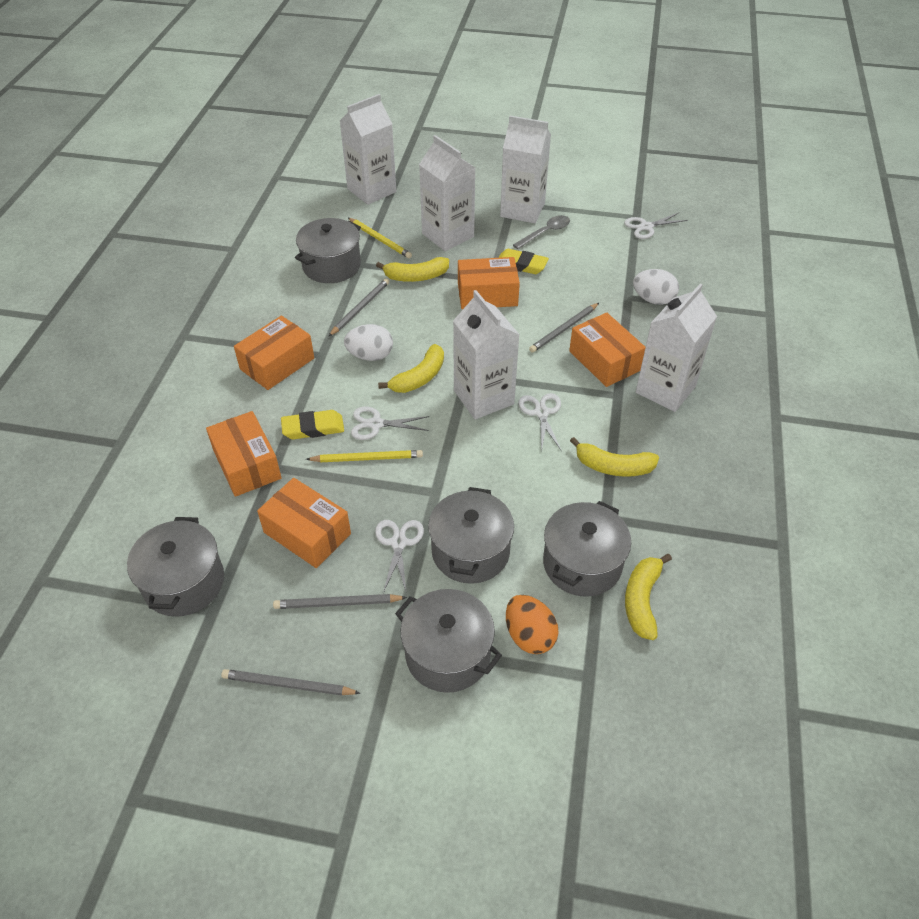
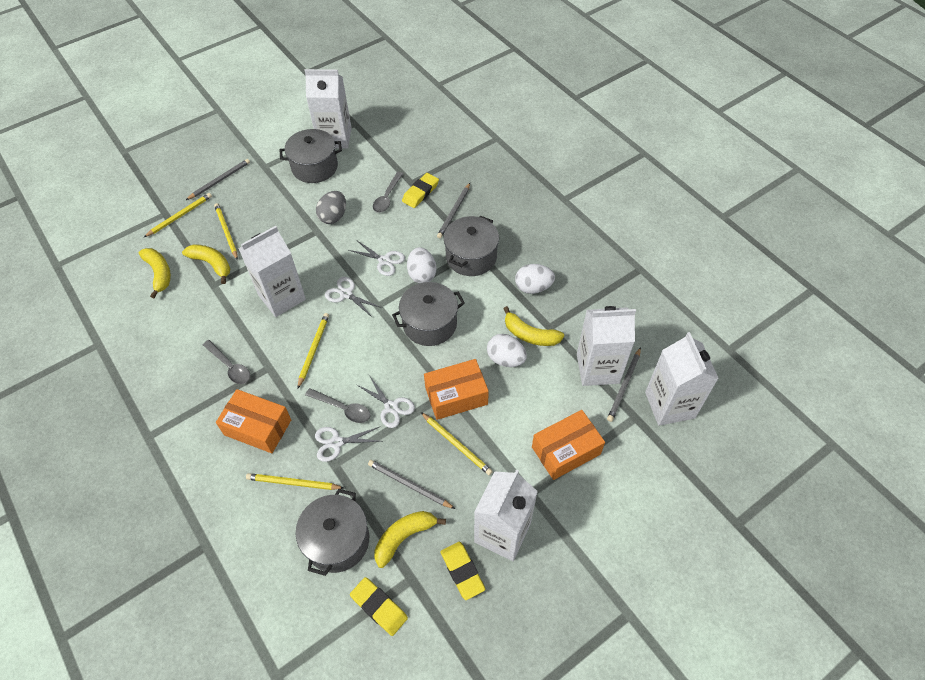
grey egg: none = 0 -> [316,191,346,224] = 1
grey pot: [127,517,224,617] [295,218,361,283] [395,589,502,693] [428,487,514,584] [543,501,631,597] = 5 -> [279,129,342,183] [295,489,369,576] [392,282,465,346] [444,216,499,276] = 4
grey spoon: [513,215,570,249] = 1 -> [203,340,250,384] [305,388,370,423] [373,172,403,213] = 3
orange box: [206,411,282,497] [234,315,314,390] [257,478,351,568] [458,257,520,309] [569,313,646,387] = 5 -> [216,389,291,453] [424,359,489,420] [532,410,605,480] = 3
orange egg: [506,595,559,654] = 1 -> none = 0
white egg: [344,324,393,361] [633,269,679,305] = 2 -> [407,247,436,283] [487,334,527,367] [515,264,555,294] = 3
yellow eraser: [281,410,344,439] [499,249,549,274] = 2 -> [350,577,408,636] [402,173,439,208] [440,542,485,600] = 3
yellow pencil: [306,450,423,462] [348,218,412,258] = 2 -> [144,193,212,237] [214,203,238,260] [246,473,344,490] [297,313,329,389] [421,412,493,475] = 5

